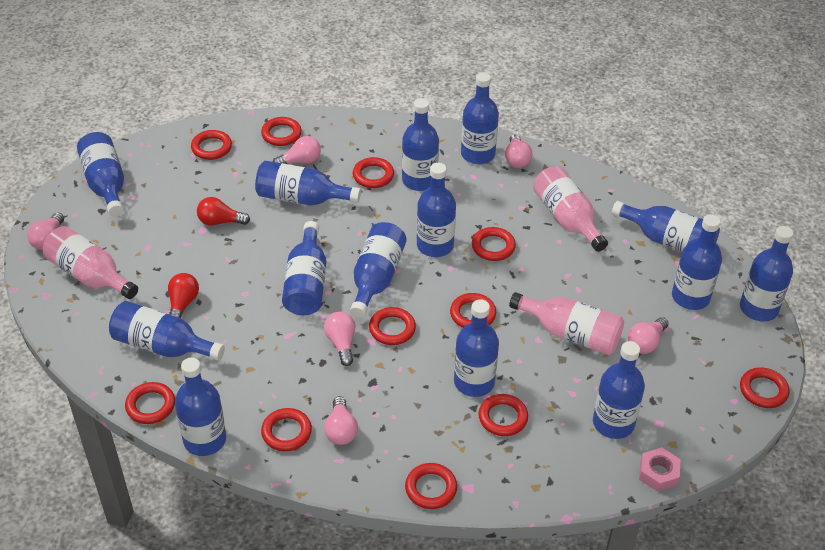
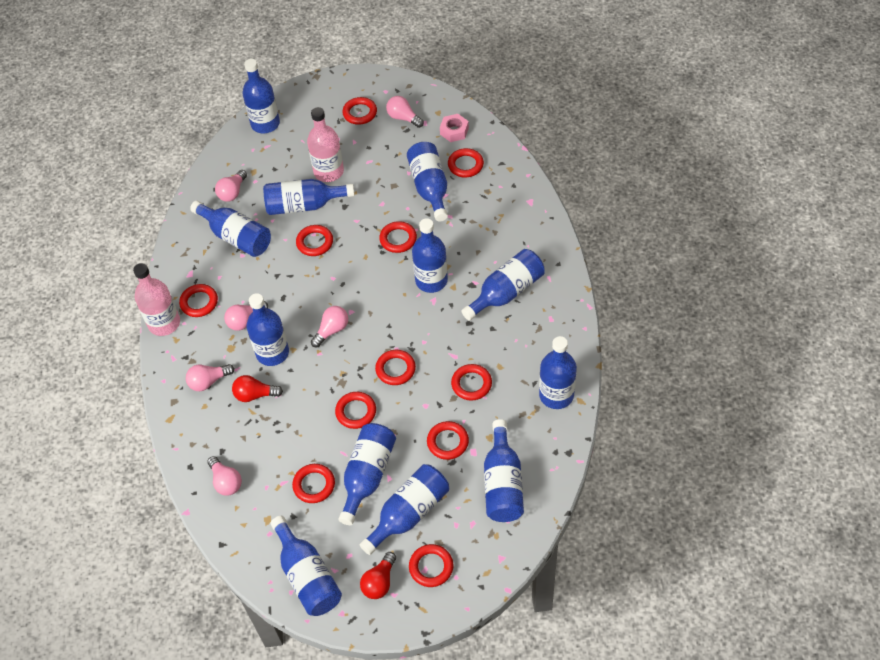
blue bottle: [77,132,124,216] [109,301,225,361] [175,357,226,456] [255,161,361,206] [282,221,326,315] [350,222,407,318] [402,98,439,191] [417,163,456,257] [454,299,499,397] [461,72,499,164] [593,341,645,439] [612,201,720,252] [672,215,722,310] [740,226,793,322] = 14 -> [190,200,271,257] [243,59,280,133] [246,293,289,366] [263,179,355,215] [270,516,342,616] [339,423,396,525] [360,464,449,555] [407,142,448,222] [412,218,448,293] [462,249,545,321] [484,419,524,522] [539,336,577,409] = 12
pink bottle: [43,226,138,299] [509,292,624,355] [533,166,608,252] = 3 -> [133,263,180,336] [307,107,344,182] = 2

